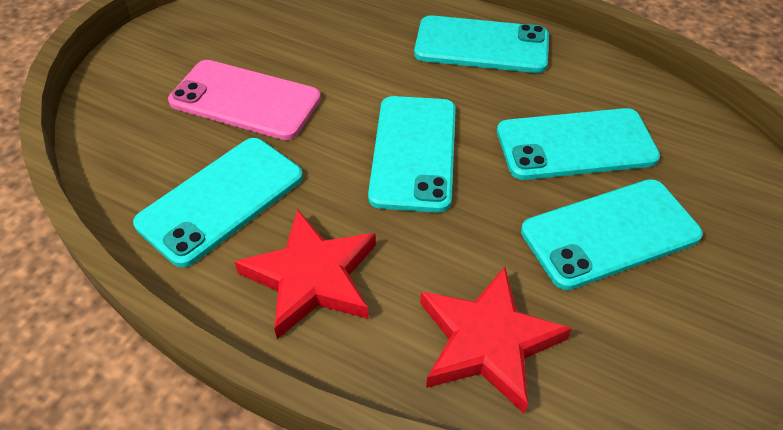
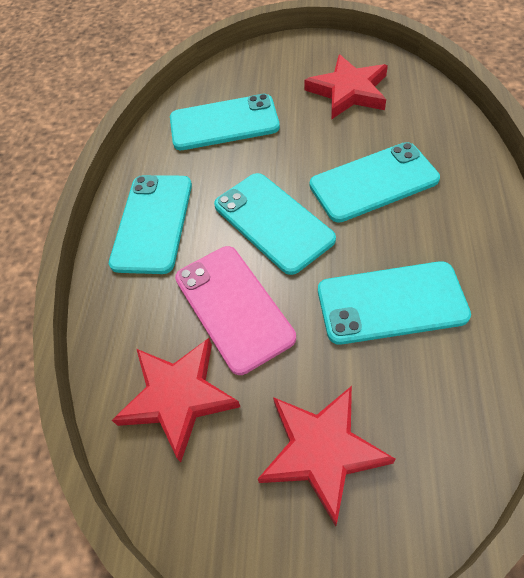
red star: [235,209,376,339] [420,267,572,414] = 2 -> [112,338,240,462] [258,386,396,526] [304,54,388,120] = 3

